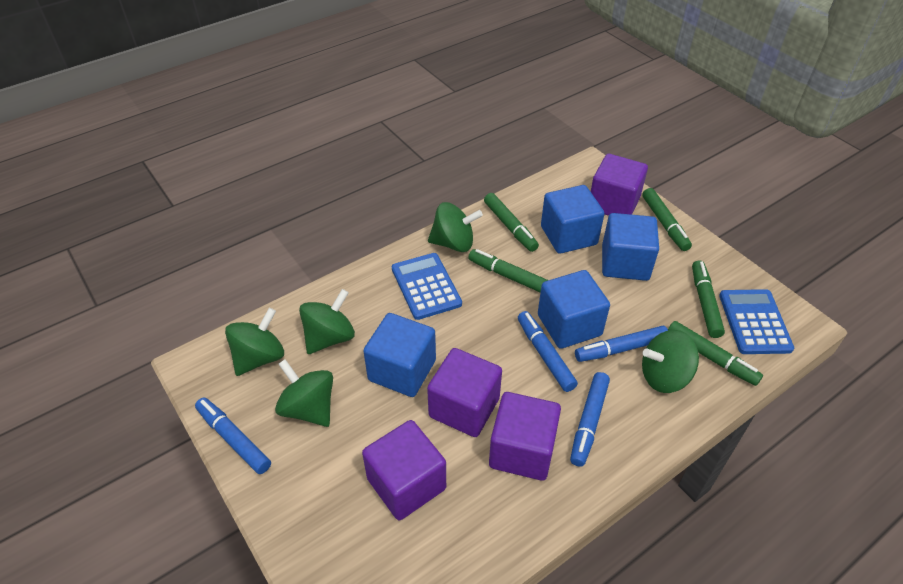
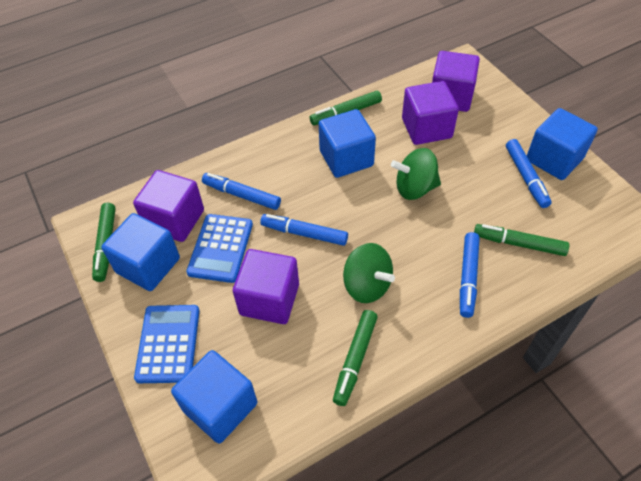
green marker: [468,249,548,292] [484,193,539,252] [642,188,692,251] [668,321,763,386] [692,260,725,338] = 5 -> [92,203,116,282] [310,91,382,125] [333,310,378,406] [474,224,569,256] = 4
green spinning top: [225,308,284,376] [275,359,333,427] [299,289,355,354] [428,202,483,252] [642,330,699,393] = 5 -> [343,243,395,303] [391,148,441,200] = 2

